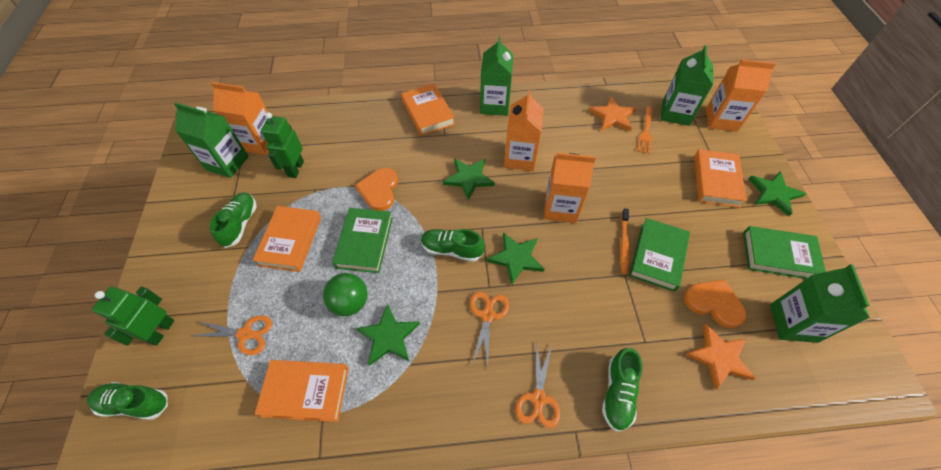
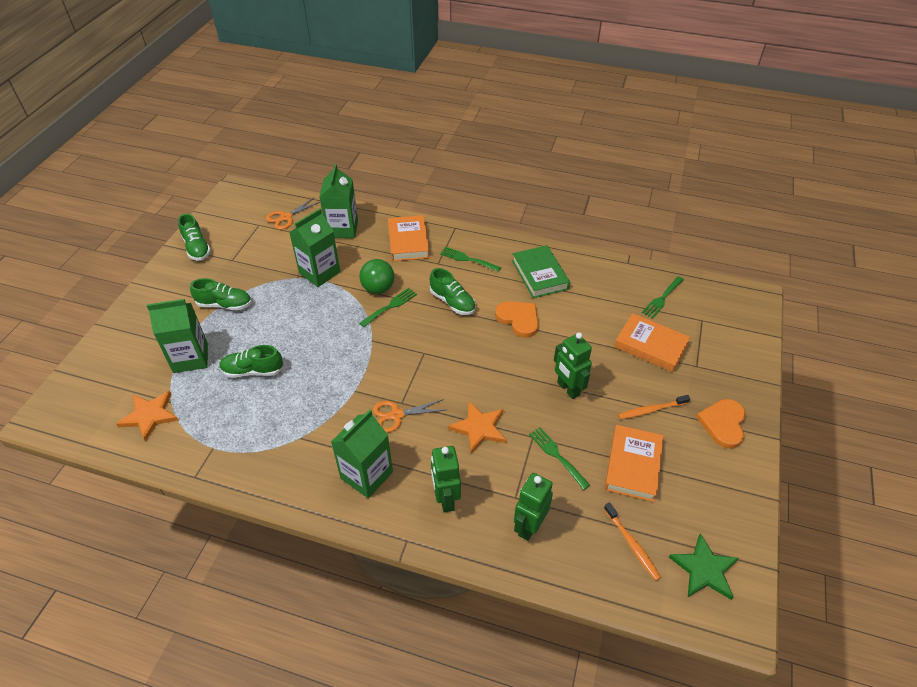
green book: [332,208,393,273] [629,218,690,292] [743,226,826,279] = 3 -> [512,245,570,298] = 1
green fork: none = 0 -> [359,288,417,327] [440,247,501,272] [529,427,590,490] [642,276,684,318] = 4
green robot: [92,287,175,346] [261,112,304,178] = 2 -> [431,446,461,513] [514,473,553,541] [554,332,592,399] = 3
green star: [356,304,420,366] [443,158,495,200] [487,232,544,285] [748,171,806,216] = 4 -> [669,533,739,600] = 1
orange book: [253,206,321,272] [255,360,349,422] [401,83,455,136] [694,149,747,208] = 4 -> [388,215,429,261] [604,425,664,502] [614,313,690,372] = 3
orange carton: [211,82,269,155] [504,90,544,171] [544,153,596,223] [706,60,776,132] = 4 -> none = 0
orange fork: [637,106,653,154] = 1 -> none = 0
orange scissors: [192,315,272,355] [470,292,509,366] [515,343,560,428] = 3 -> [266,198,320,230] [373,399,445,433] = 2
orange toothbrush: [620,208,630,274] = 1 -> [604,503,661,581] [618,395,690,419] = 2

